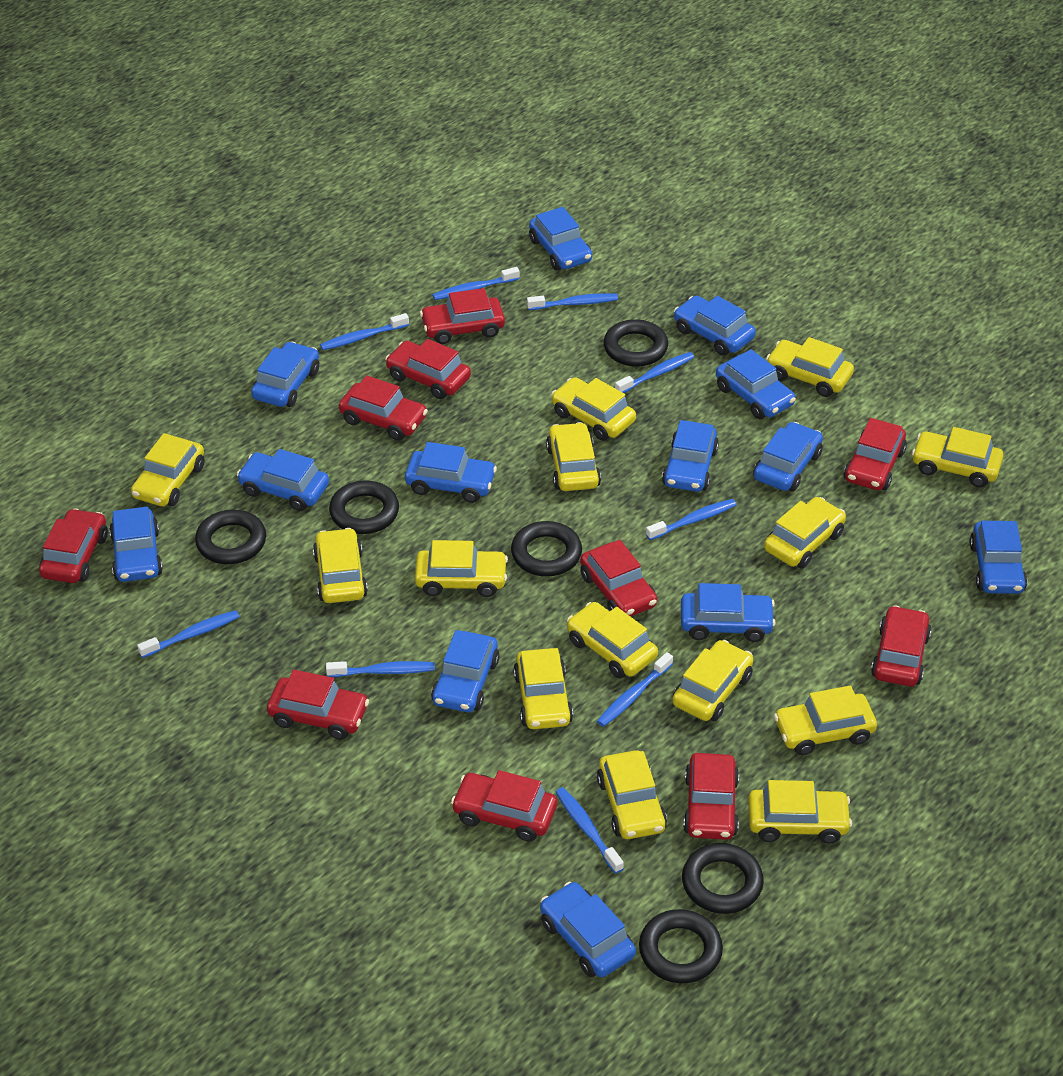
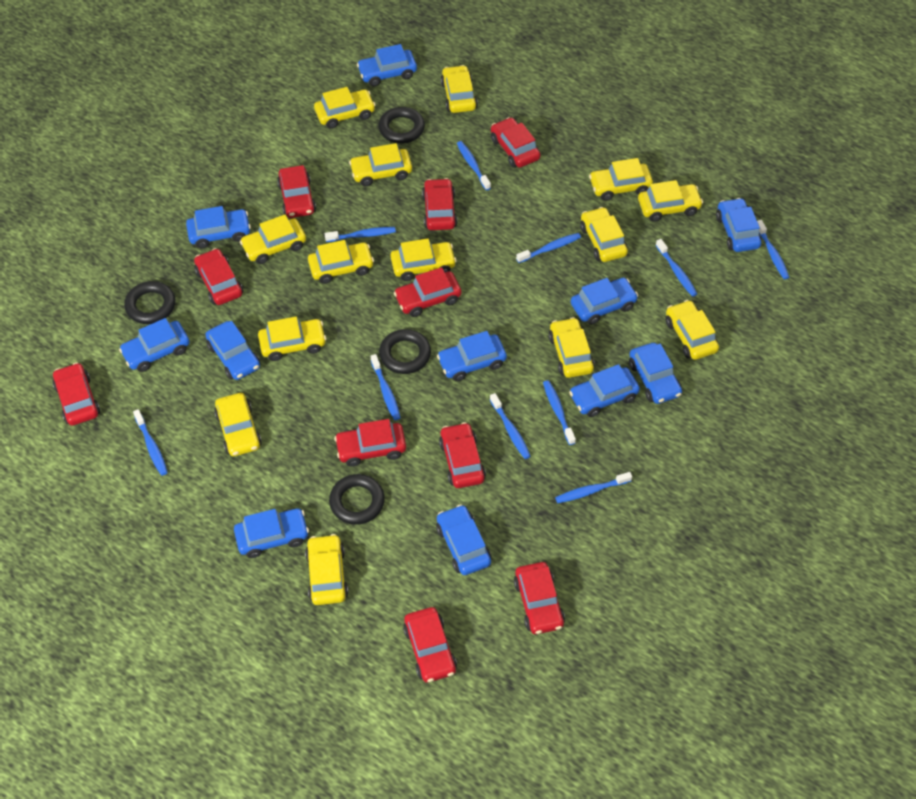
black ring: [195,510,266,564] [329,481,399,534] [511,521,582,576] [604,319,668,367] [639,909,723,983] [682,843,764,914] = 6 -> [124,281,175,324] [329,474,385,525] [378,107,425,144] [379,329,431,374] = 4
blue car: [109,507,163,582] [237,449,329,511] [251,342,319,407] [405,442,497,503] [431,630,499,712] [529,207,592,270] [540,882,636,977] [662,420,719,492] [674,296,756,356] [681,583,776,642] [716,349,796,419] [753,422,823,492] [969,521,1027,594] = 13 -> [119,318,189,372] [186,206,251,248] [205,321,260,380] [234,508,309,558] [357,44,417,87] [436,504,491,575] [437,331,507,381] [569,364,640,417] [571,278,638,325] [629,343,682,404] [716,198,762,252] = 11
blue toothbrush: [137,610,240,658] [320,313,409,350] [326,661,435,677] [432,267,520,300] [527,293,618,310] [556,787,624,874] [597,652,673,727] [615,352,694,393] [646,499,737,540] = 9 -> [133,409,168,476] [325,227,396,242] [371,354,400,420] [457,141,491,191] [490,393,531,459] [516,233,581,263] [543,380,576,445] [555,472,632,503] [655,239,697,297] [757,220,789,279] = 10

